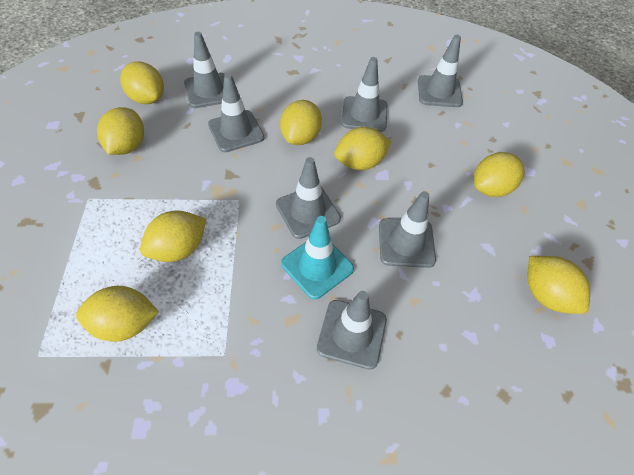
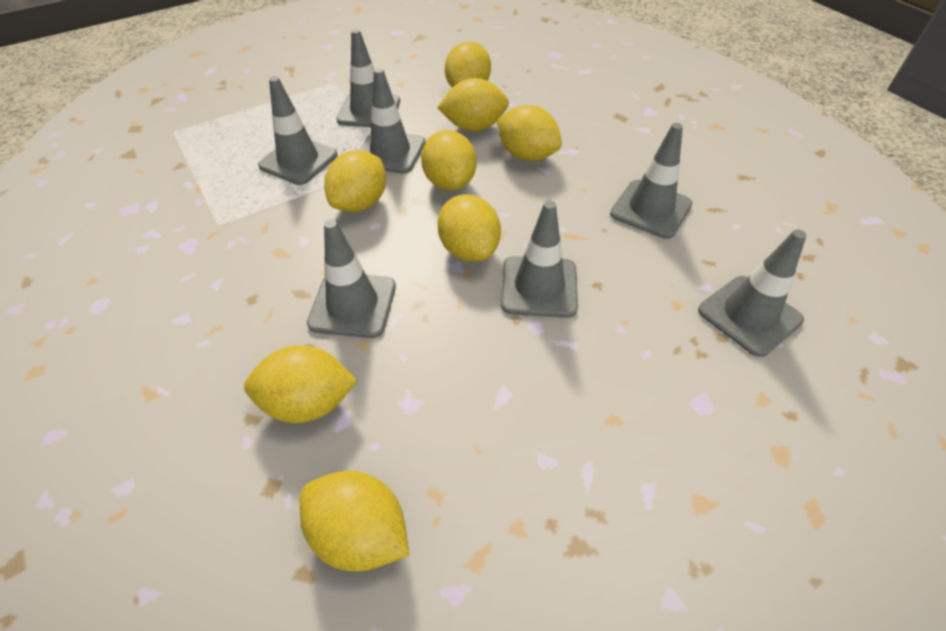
turquoise traffic cone: [281,216,354,300] = 1 -> none = 0

